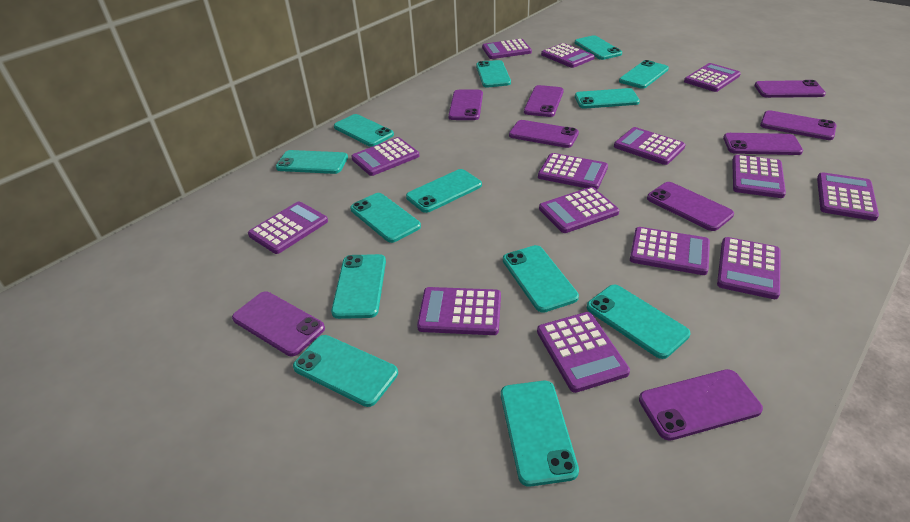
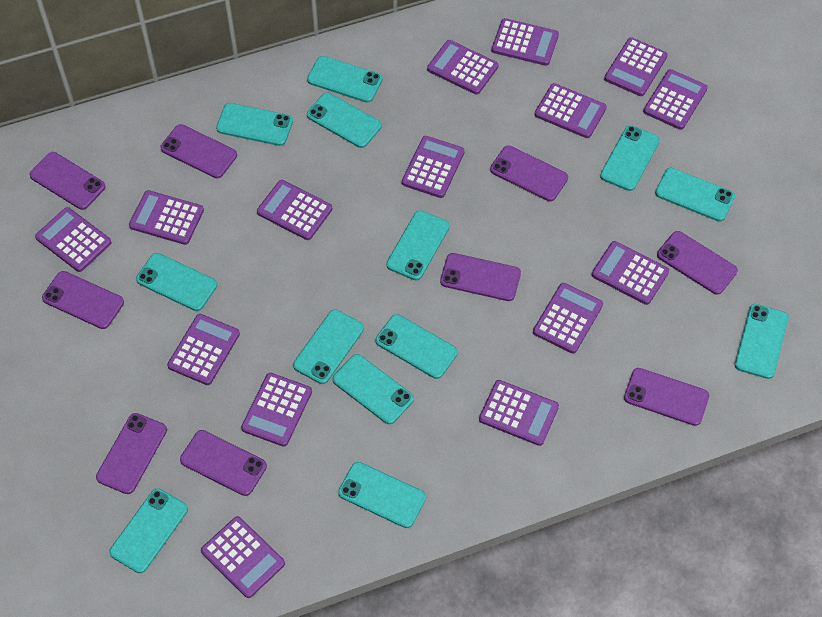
purple calculator: [248,201,328,254] [351,137,419,176] [417,287,501,335] [482,39,532,59] [537,312,630,393] [538,153,608,190] [539,187,619,233] [541,43,595,68] [614,127,686,165] [630,227,710,275] [684,63,741,92] [717,237,780,299] [732,155,786,198] [817,172,879,221] = 14 -> [35,207,112,272] [129,190,204,245] [167,314,240,385] [201,516,285,598] [241,373,312,447] [257,180,332,240] [402,136,465,198] [427,40,498,95] [479,380,559,446] [492,18,559,66] [533,283,603,353] [534,83,607,138] [592,241,669,305] [604,37,668,96] [643,69,708,130] = 15

